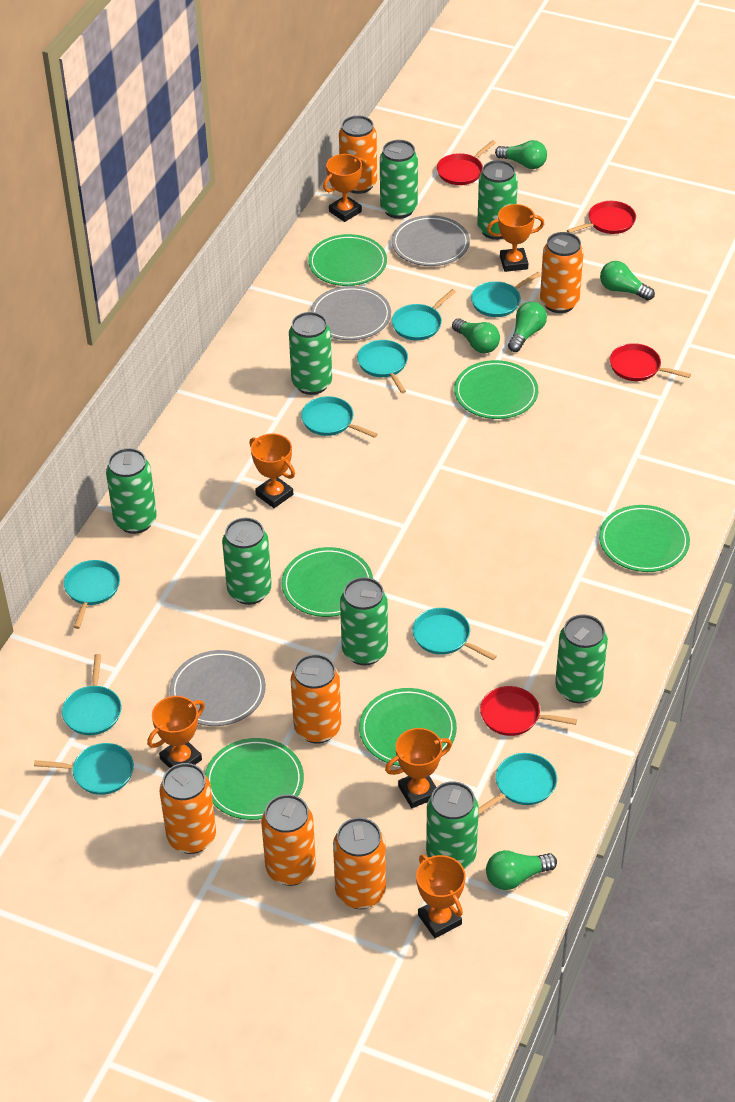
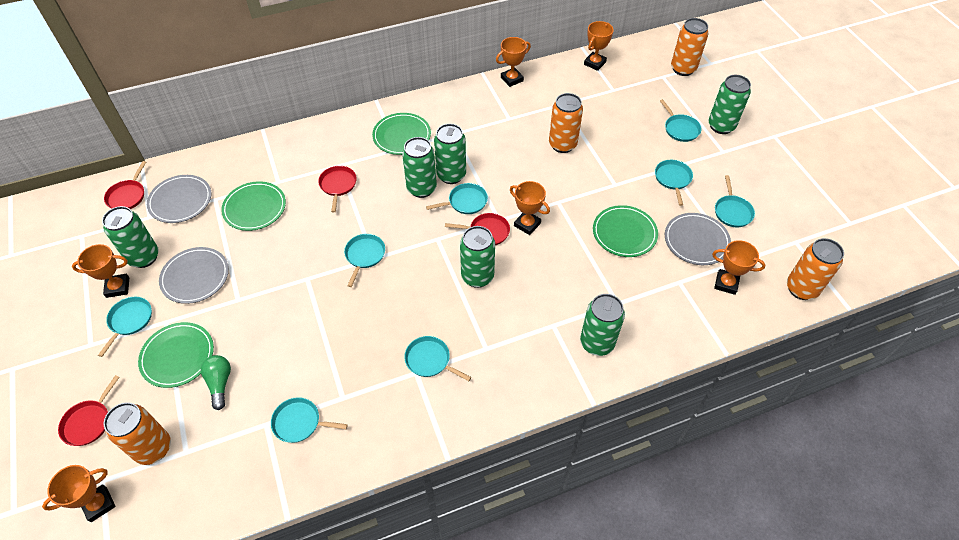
green can: [106,448,157,534] [222,518,272,605] [289,312,332,395] [340,577,388,665] [380,140,418,219] [426,781,479,869] [477,160,518,240] [555,614,608,703] = 8 -> [102,206,159,268] [402,137,437,198] [434,124,466,184] [460,226,495,288] [580,294,625,356] [709,75,751,134] = 6
green light bulb: [452,318,500,353] [486,850,557,890] [495,140,547,169] [508,302,547,352] [600,261,655,301] = 5 -> [201,355,231,410] = 1
green plate: [205,738,304,820] [282,547,373,617] [308,234,387,286] [359,688,457,766] [454,360,538,419] [599,505,690,572] = 6 -> [138,322,214,388] [221,181,286,231] [372,113,431,155] [593,205,658,257] = 4
orange can: [160,763,216,854] [261,794,316,886] [291,654,341,744] [333,818,386,909] [339,115,377,194] [540,232,583,313] = 6 -> [104,402,171,465] [549,93,583,153] [671,18,708,76] [787,238,844,300] = 4
turquoise pan: [34,743,134,795] [62,654,121,735] [64,560,120,629] [301,396,378,438] [357,340,408,393] [392,289,456,340] [412,608,497,660] [471,272,541,317] [478,753,557,816] = 9 -> [98,297,152,357] [271,397,348,443] [344,234,385,287] [404,336,471,381] [426,183,488,214] [655,160,693,206] [660,99,701,142] [715,175,755,227] = 8

